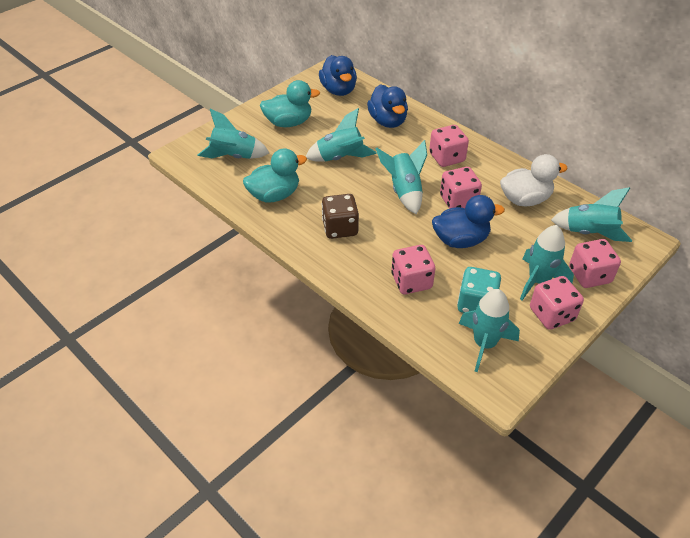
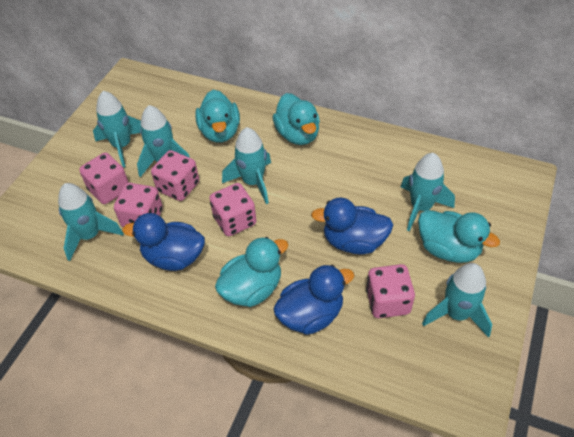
brown dice: [322,194,359,239] = 1 -> none = 0
turquoise dice: [457,267,501,313] = 1 -> none = 0
turquoise duck: [243,148,307,203] [260,80,320,127] = 2 -> [195,90,240,143] [215,237,288,307] [273,93,320,145] [418,210,500,263] = 4
white duck: [500,154,568,207] = 1 -> none = 0

